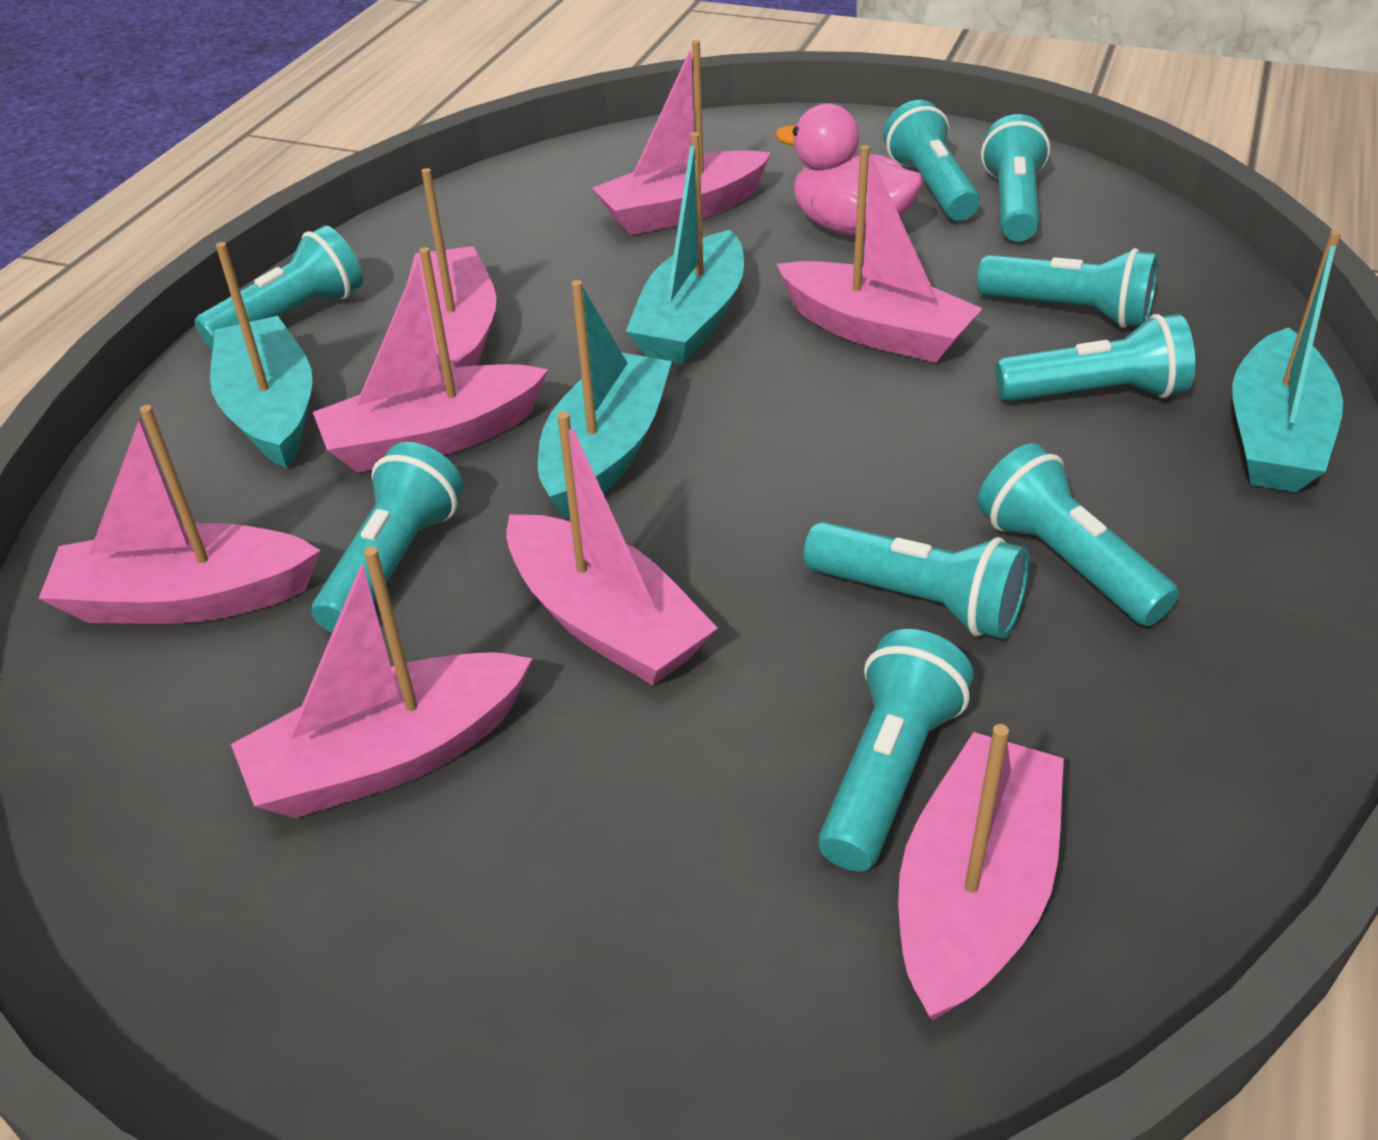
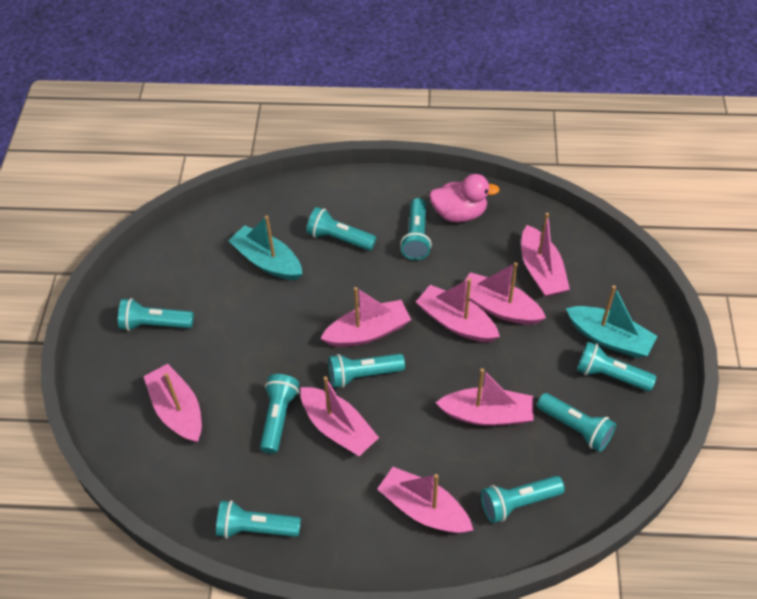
turquoise boat: [210,242,313,468] [538,280,672,519] [626,132,744,365] [1232,230,1343,492] = 4 -> [228,215,303,280] [566,285,657,358] = 2

